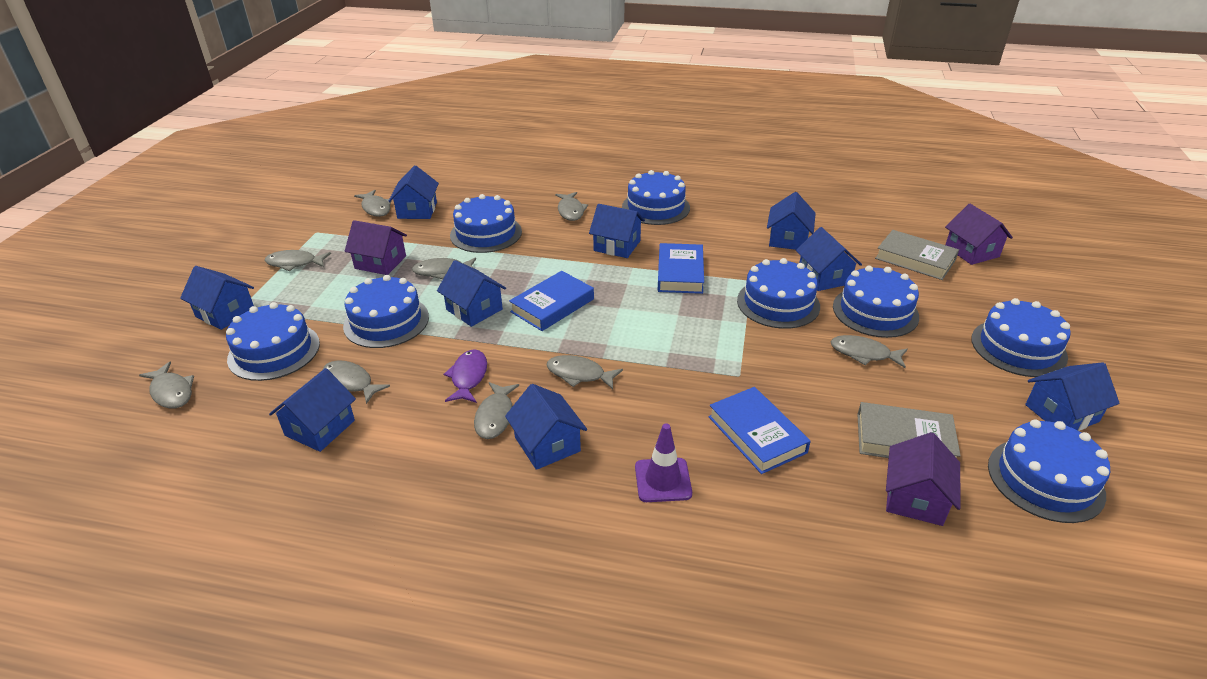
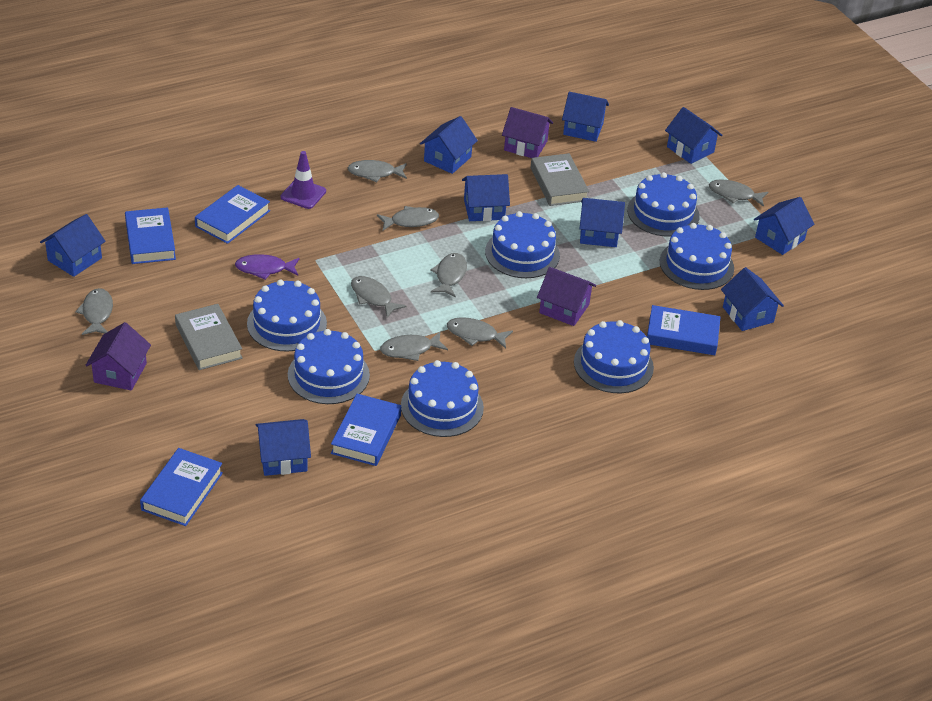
blue book: [509,271,594,331] [658,243,704,294] [708,387,811,474] = 3 -> [125,207,176,264] [140,448,223,526] [195,185,270,244] [331,394,401,466] [647,305,720,355] = 5
blue cake: [226,302,320,381] [343,275,429,348] [450,194,522,253] [622,170,690,225] [737,258,820,329] [833,266,919,338] [971,298,1071,377] [988,419,1110,523] = 8 -> [247,280,327,352] [288,329,370,404] [401,360,484,437] [485,211,560,278] [574,320,654,393] [627,172,700,237] [660,223,734,290] = 7
grey fish: [139,362,194,408] [265,250,331,271] [323,360,390,404] [354,190,391,217] [412,257,476,279] [474,382,519,439] [546,355,623,389] [555,192,588,221] [831,335,907,368] = 9 -> [75,288,113,335] [348,160,407,182] [351,276,407,318] [377,206,439,230] [380,332,448,361] [430,253,467,297] [447,317,513,348] [709,179,768,207] = 8

